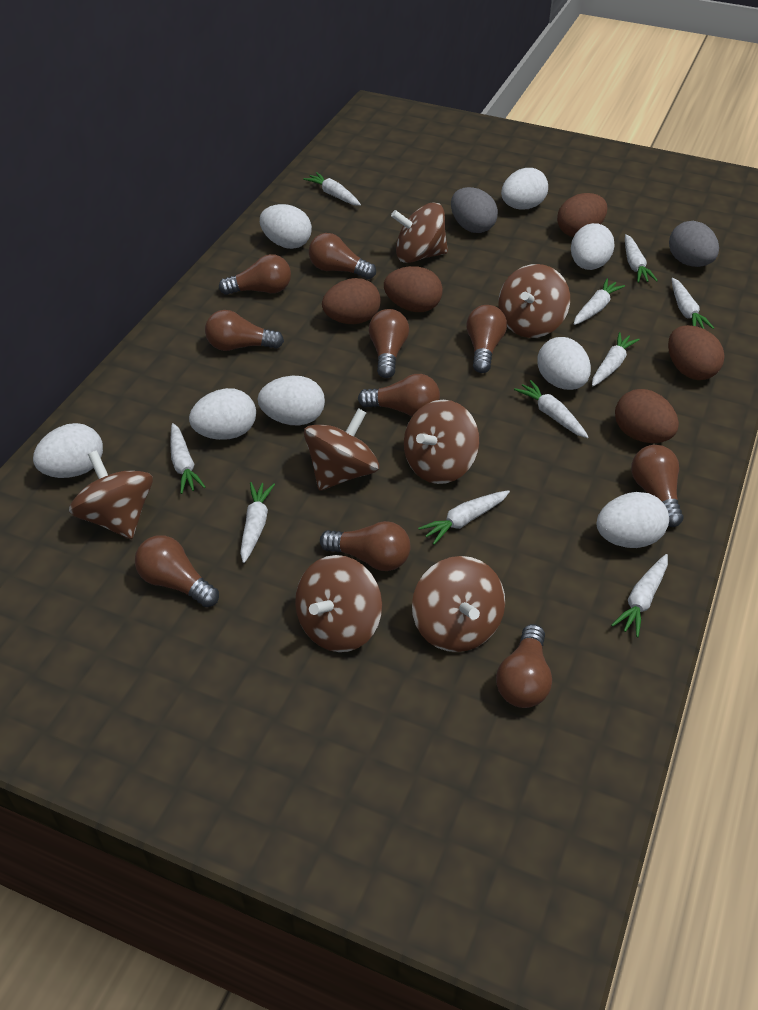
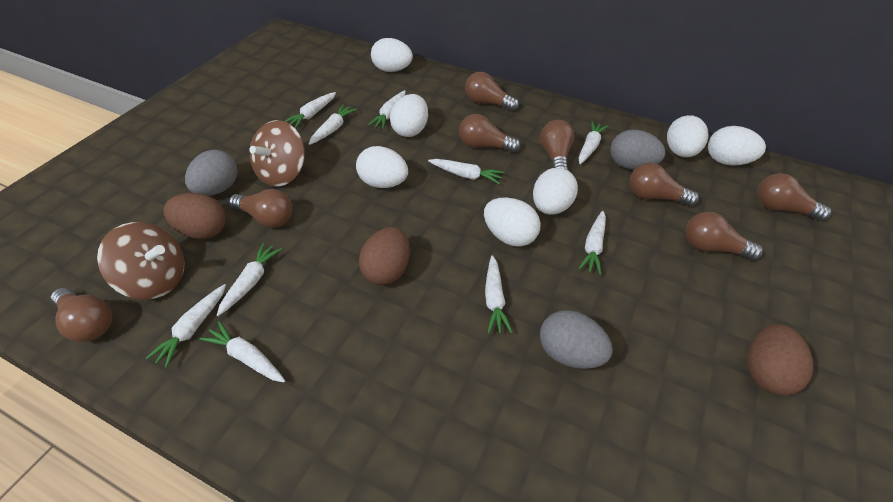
brown egg: [322,278,381,324] [384,266,443,312] [557,193,607,237] [615,389,679,443] [668,325,725,380] = 5 -> [163,193,226,239] [359,227,410,285] [747,324,814,396] = 3
brown light bulb: [135,535,219,607] [205,310,284,351] [219,254,291,295] [309,233,376,279] [320,521,411,571] [358,374,440,416] [369,309,409,378] [466,305,507,373] [496,624,552,708] [631,445,684,527] = 10 -> [51,288,112,342] [229,189,292,228] [459,114,521,153] [465,72,519,111] [540,120,574,170] [630,163,699,207] [686,212,763,260] [757,173,831,221] = 8
brown spinning top: [69,451,153,539] [295,555,382,652] [304,408,379,491] [391,202,448,263] [404,400,479,484] [412,556,505,652] [498,264,570,338] = 7 -> [97,222,185,300] [249,120,305,187] = 2
grey egg: [451,187,498,233] [669,221,719,267] = 2 -> [185,150,238,196] [540,310,613,369] [610,129,666,170] = 3
white egg: [33,423,103,478] [189,388,256,440] [258,376,325,425] [260,204,312,249] [501,168,548,210] [537,337,591,390] [571,223,615,270] [597,492,669,548] = 8 -> [356,146,408,188] [371,38,413,72] [390,94,428,137] [484,197,541,247] [533,168,578,215] [667,115,709,157] [708,126,766,166] = 7

